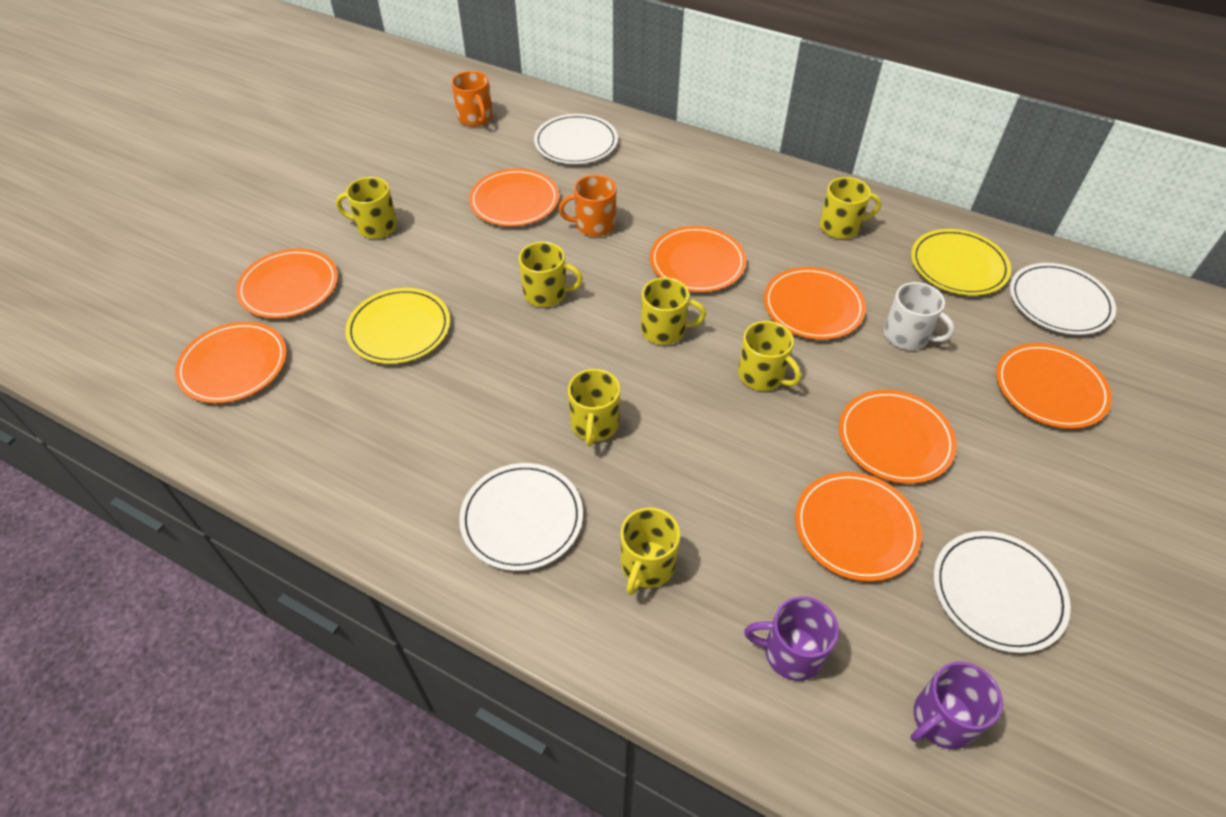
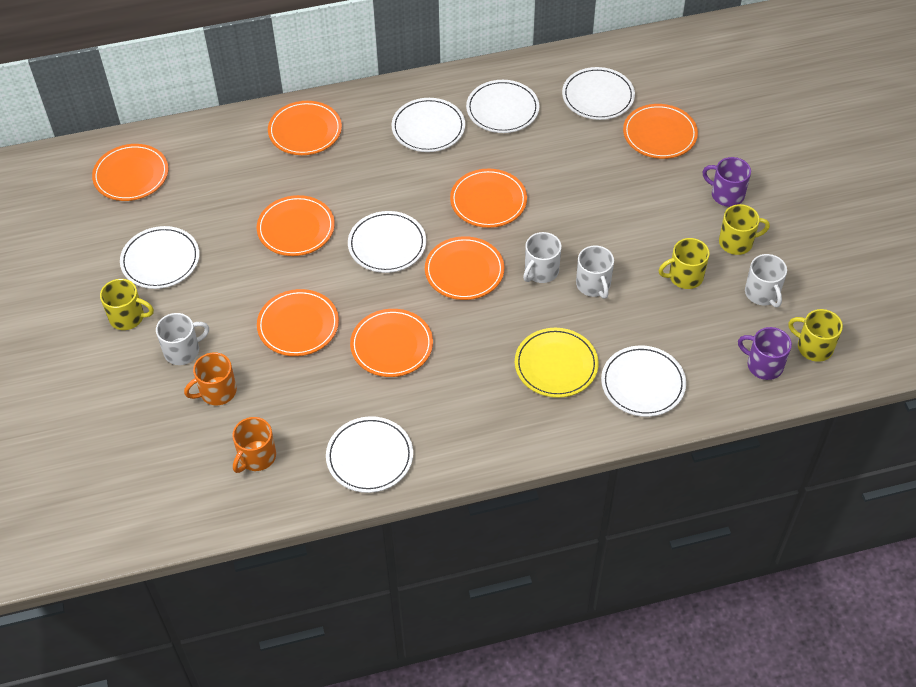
white mug: [884,282,955,350] = 1 -> [156,313,209,365] [523,232,562,283] [576,245,614,299] [745,254,787,308] = 4
white plate: [459,463,583,571] [534,114,618,164] [934,531,1071,653] [1010,263,1116,335] = 4 -> [120,226,200,289] [326,416,413,493] [348,211,426,273] [391,98,465,152] [466,80,539,133] [562,67,635,120] [601,346,686,417] = 7
yellow mug: [336,177,398,239] [519,242,583,307] [568,369,620,447] [620,508,680,595] [641,277,706,345] [738,321,801,391] [820,177,881,239] = 7 -> [100,279,154,330] [659,238,710,289] [719,204,770,255] [788,309,843,362] = 4
yellow plate: [345,288,450,364] [911,229,1011,296] = 2 -> [515,328,599,398] = 1

